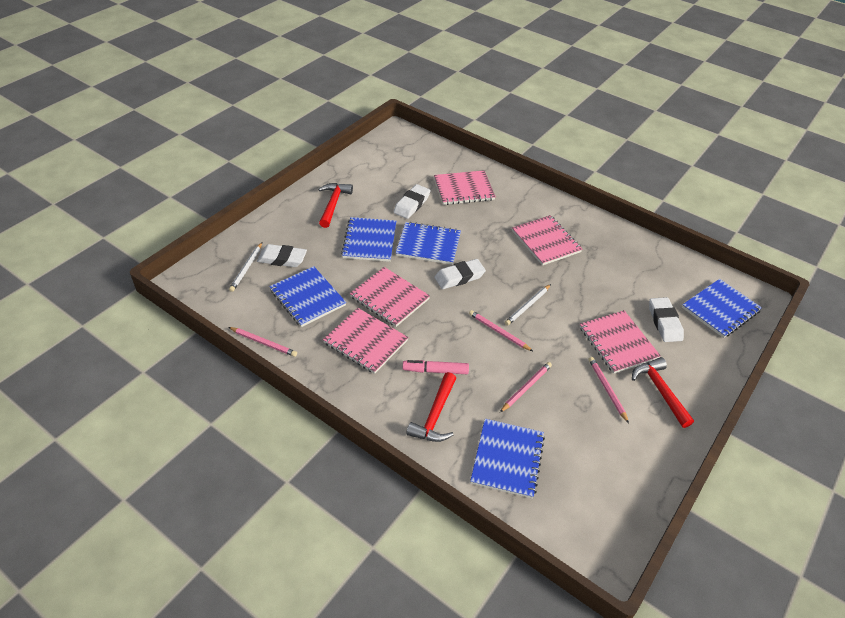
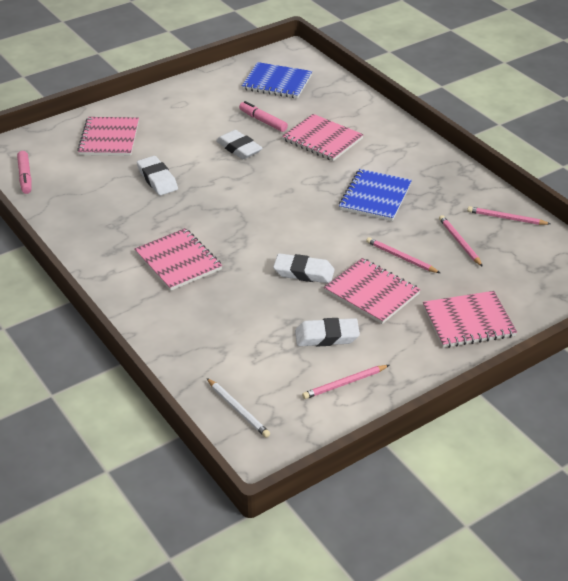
blue notebook: [269,266,346,327] [341,217,396,262] [396,222,461,265] [470,419,545,498] [682,279,762,338] = 5 -> [242,62,312,99] [339,169,412,221] = 2
pink marker: [403,360,469,374] = 1 -> [17,151,32,194] [239,101,288,132] = 2
red hammer: [318,183,353,228] [406,372,456,442] [632,357,694,428] = 3 -> none = 0
white pencil: [229,242,262,292] [505,284,551,326] = 2 -> [207,378,270,438] = 1

